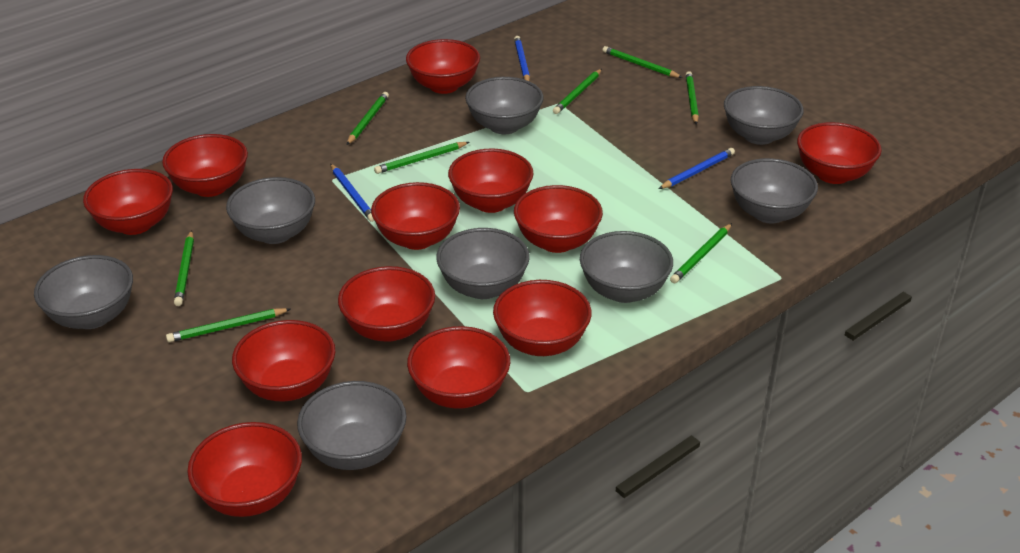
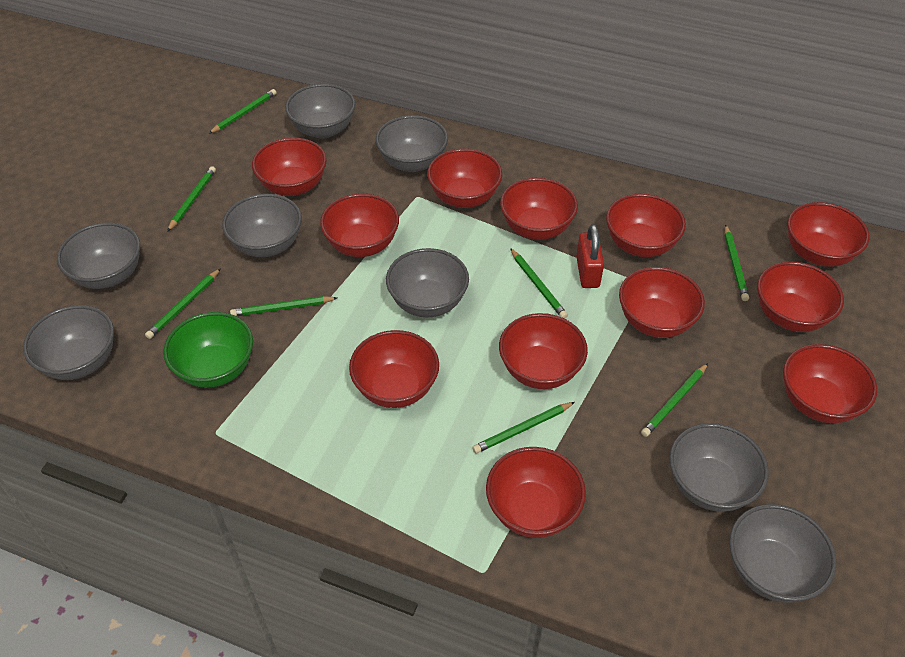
blue pencil: [331,164,374,222] [514,36,530,81] [659,148,735,189] = 3 -> none = 0
green bowl: none = 0 -> [163,312,253,388] = 1
red padlock: none = 0 -> [576,224,604,288] = 1

